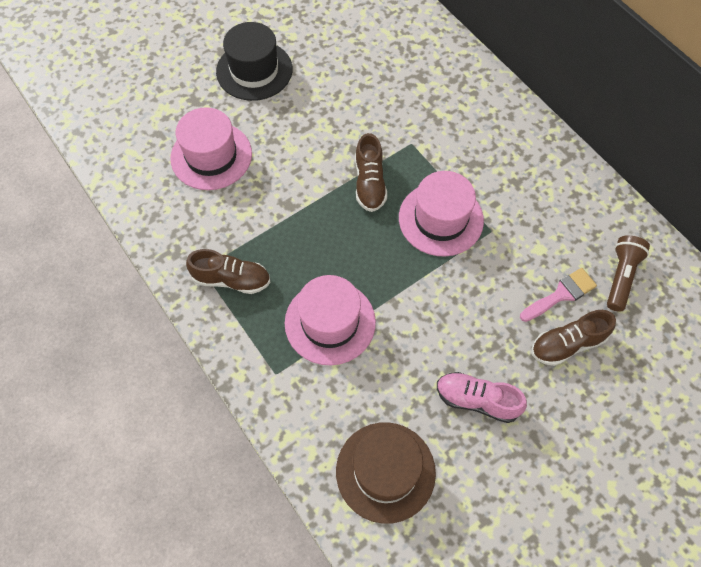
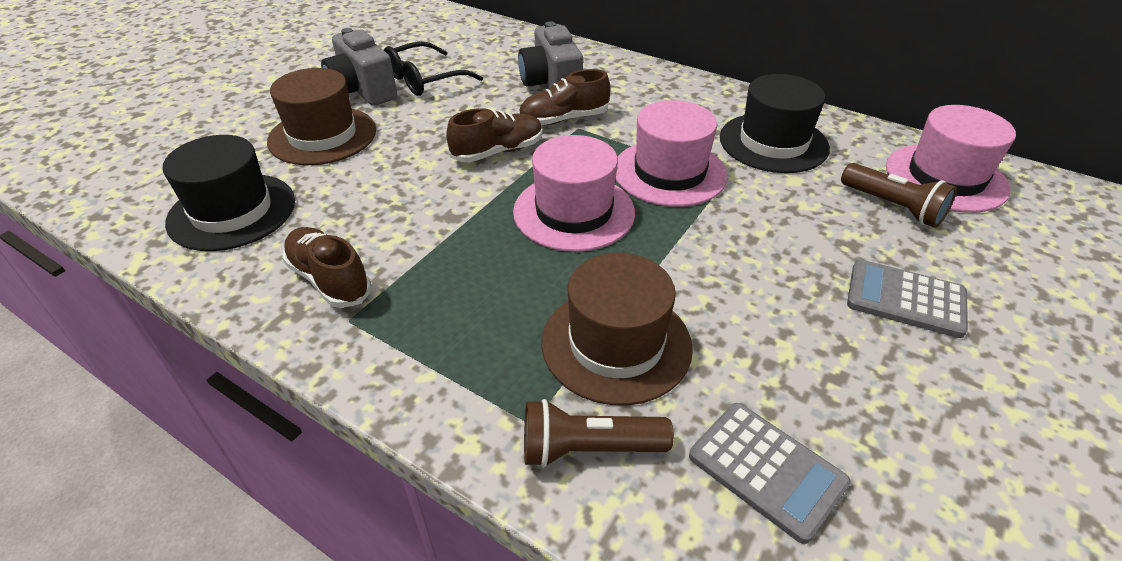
black glasses: none = 0 -> [384,41,483,96] = 1
black hat: [216,22,293,101] = 1 -> [162,135,295,251] [720,74,830,173] = 2
brown flashlight: [607,235,650,312] = 1 -> [524,399,674,468] [841,163,957,228] = 2
brown hat: [336,422,436,524] = 1 -> [267,68,376,165] [542,253,693,405] = 2
grey calculator: none = 0 -> [689,403,851,544] [847,260,968,338] = 2
grey camera: none = 0 -> [321,28,397,106] [518,21,583,89] = 2
pink brush: [520,268,597,322] = 1 -> none = 0
pink shoe: [437,372,527,423] = 1 -> none = 0

